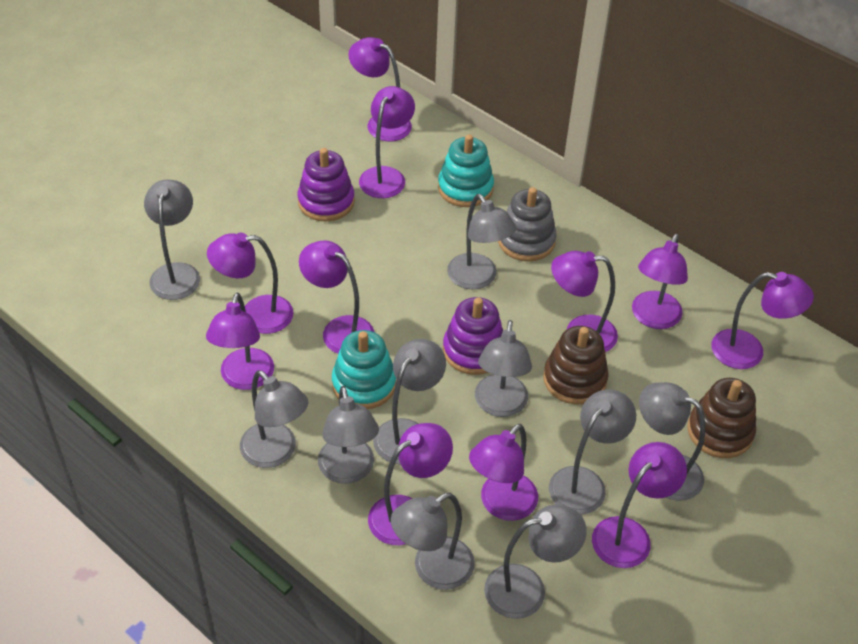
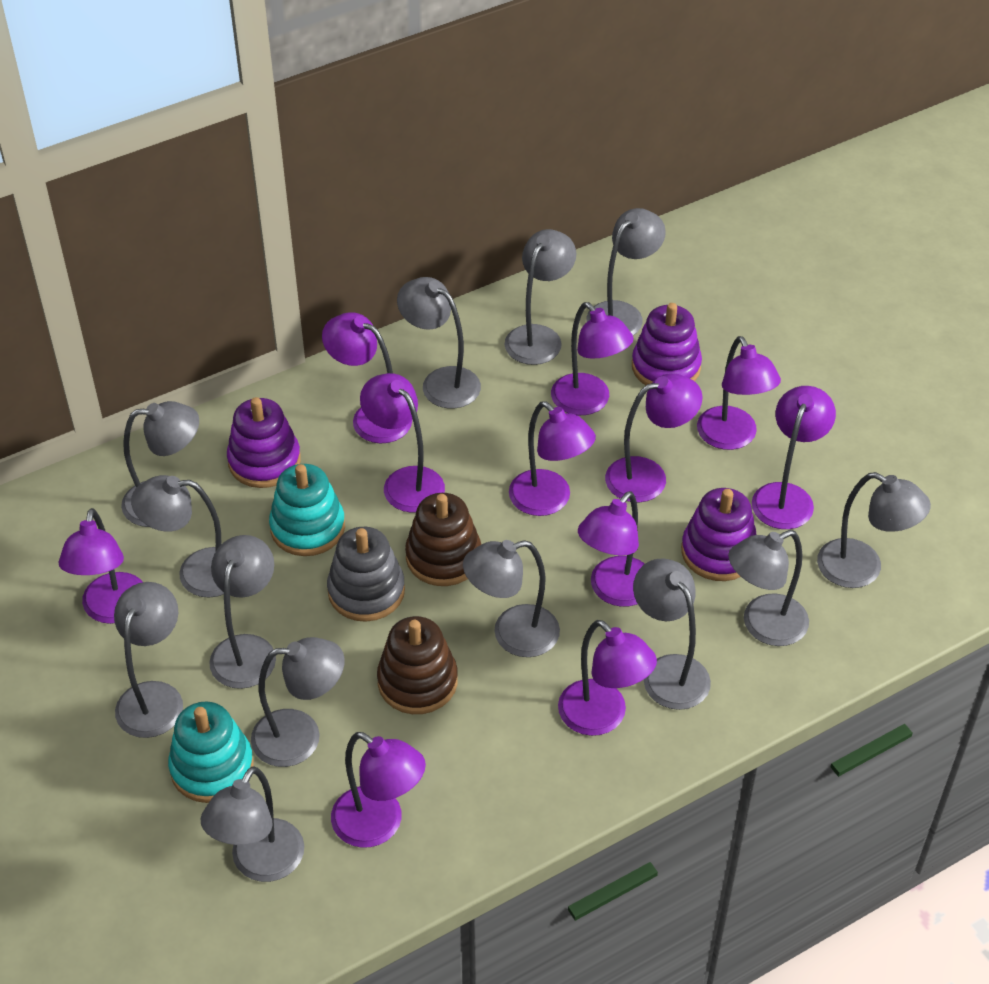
grey lamp: [144,179,200,300] [240,370,308,468] [318,386,379,484] [373,339,446,464] [391,493,475,590] [447,194,516,290] [475,320,532,417] [484,505,587,619] [549,389,636,515] [639,382,705,501] = 10 -> [114,582,183,738] [121,401,199,527] [131,475,224,598] [201,766,304,882] [209,535,276,689] [251,637,345,767] [397,277,481,409] [463,540,560,657] [505,229,576,365] [586,208,666,335] [633,558,711,710] [728,530,809,646] [817,472,931,588] = 13
purple stacking toy: [297,148,355,222] [443,297,503,375] = 2 -> [227,397,301,488] [632,303,702,385] [681,488,756,581] = 3

